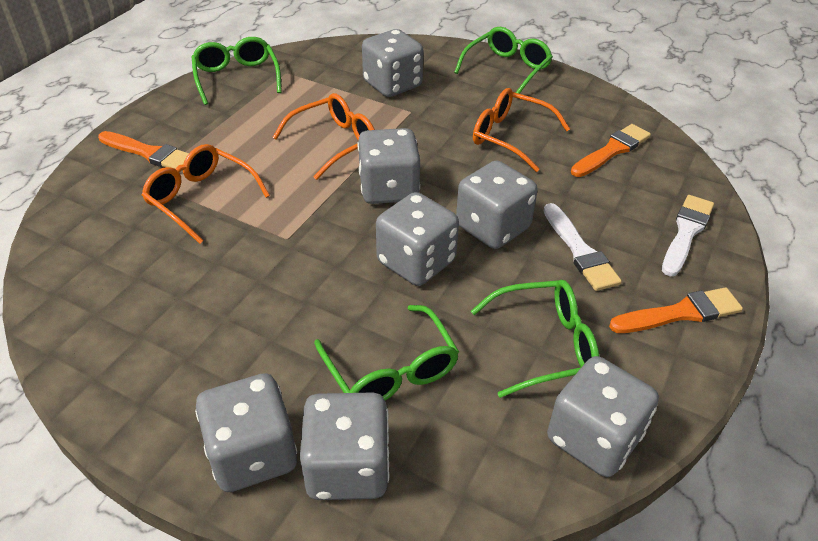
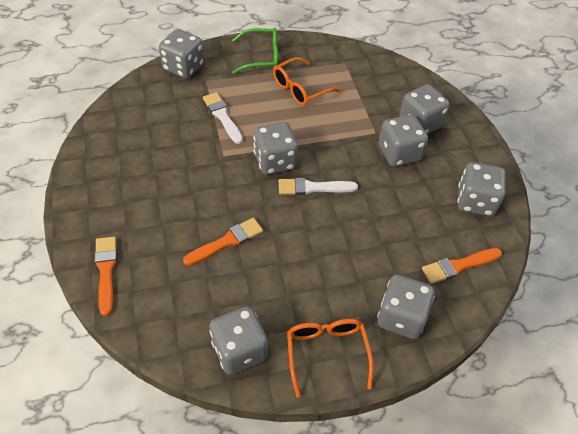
green glasses: [192,37,282,105] [314,305,459,401] [454,27,553,94] [471,280,599,398] = 4 -> [232,28,278,74] = 1
orange glasses: [142,144,270,244] [272,93,375,180] [473,88,570,172] = 3 -> [273,57,341,106] [287,319,374,398] = 2

